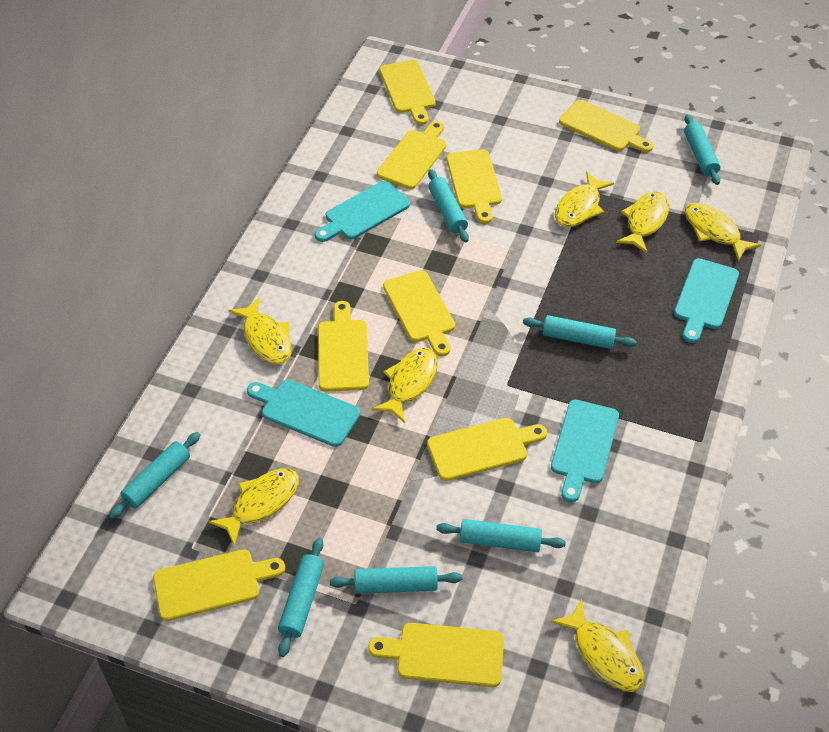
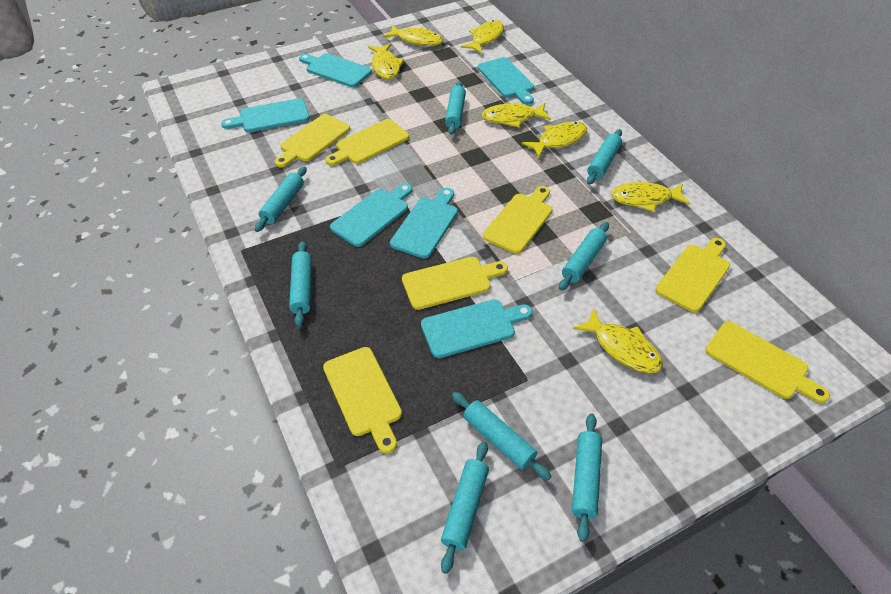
turquoise cutting board: [247,380,360,447] [315,181,410,242] [551,400,619,502] [674,258,739,343] = 4 -> [221,98,309,132] [299,53,372,87] [330,183,413,247] [390,188,458,259] [421,299,533,358] [478,57,534,105] = 6
turquoise rolling pin: [109,432,200,519] [278,538,324,657] [330,566,462,594] [428,169,469,242] [436,519,566,552] [523,315,637,349] [684,114,720,185] = 7 -> [255,166,307,232] [289,241,312,327] [441,441,489,574] [445,81,466,135] [452,392,552,480] [559,222,609,290] [572,414,602,542] [587,129,622,185] = 8
yellow cutting board: [153,549,285,621] [318,301,369,392] [368,623,504,687] [377,121,446,189] [379,60,436,125] [383,270,455,356] [427,418,547,481] [446,149,502,224] [559,100,653,152] = 9 -> [275,114,350,168] [323,347,402,454] [325,119,409,166] [402,257,508,310] [483,186,553,254] [655,238,730,312] [705,321,830,403] = 7

